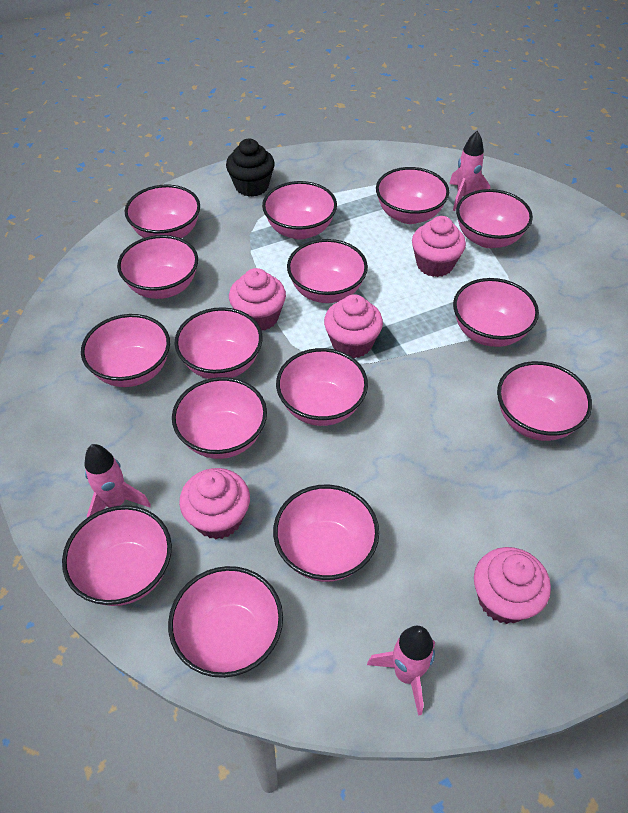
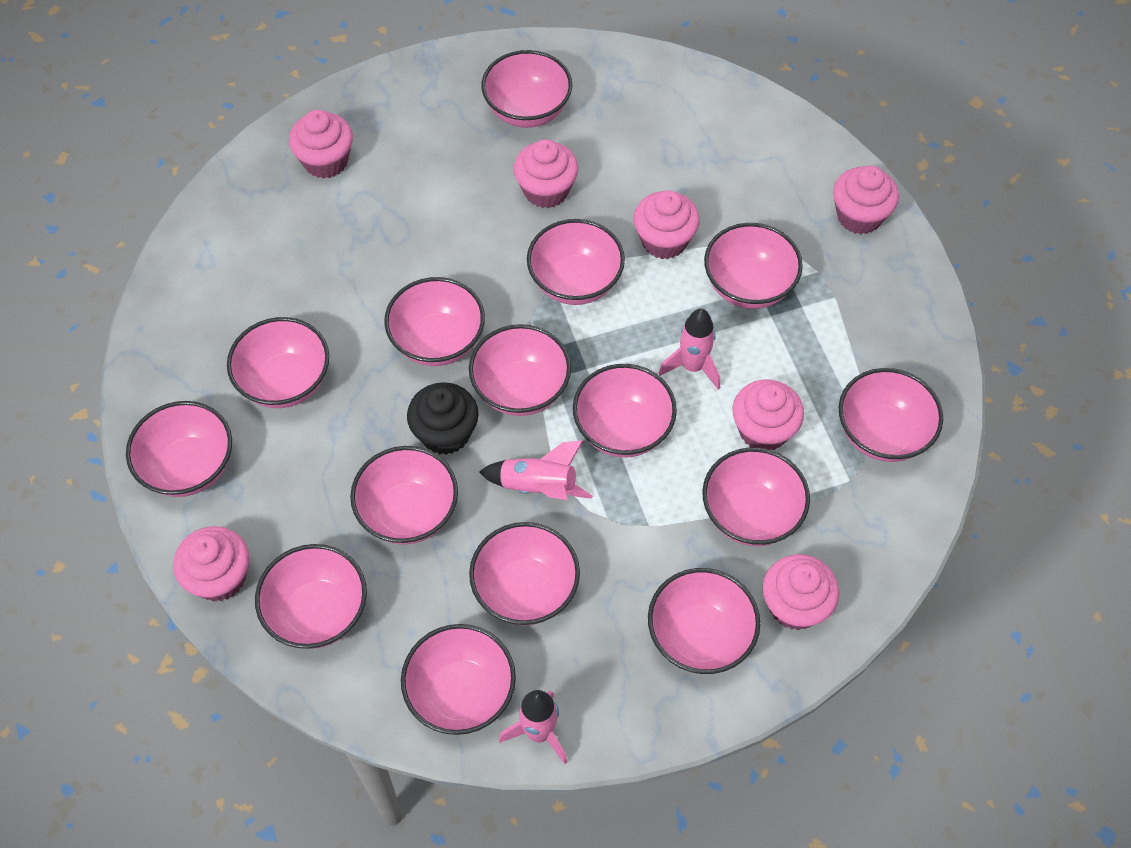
pink cupcake: [179,468,250,539] [229,268,286,331] [324,294,383,358] [412,216,466,277] [474,547,551,624] = 5 -> [173,526,250,602] [289,110,353,179] [514,140,578,208] [634,190,700,259] [732,380,804,450] [763,554,839,630] [833,166,899,234] = 7

